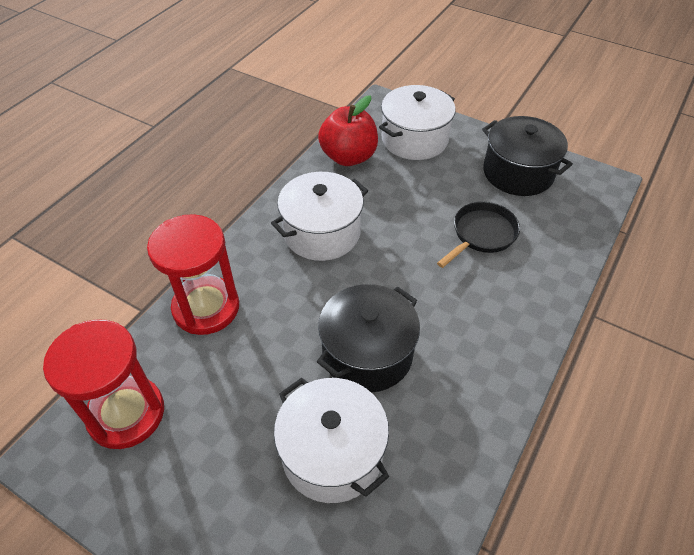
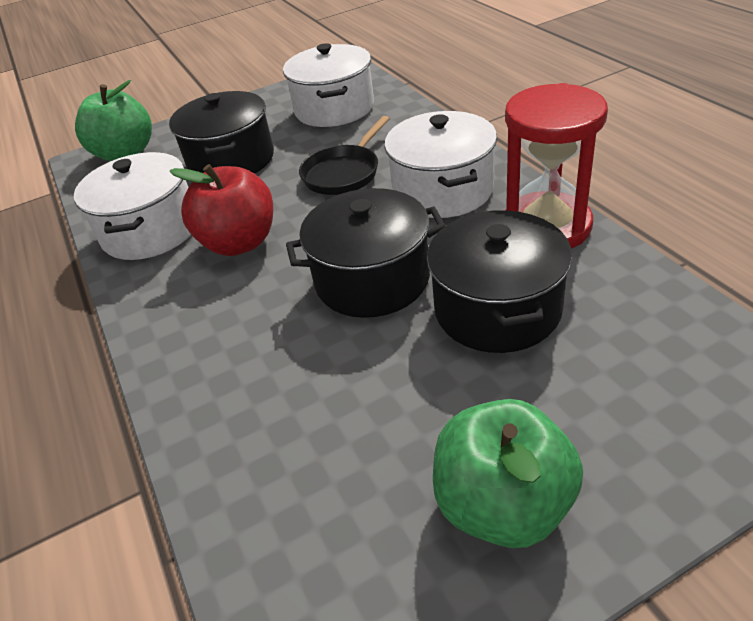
black pot: [317,284,420,393] [482,116,573,196] = 2 -> [169,91,274,174] [286,188,446,318] [427,210,572,353] = 3
green apple: none = 0 -> [75,80,152,161] [433,399,583,548] = 2
red hourglass: [43,319,164,449] [147,214,239,335] = 2 -> [505,83,608,248] = 1

